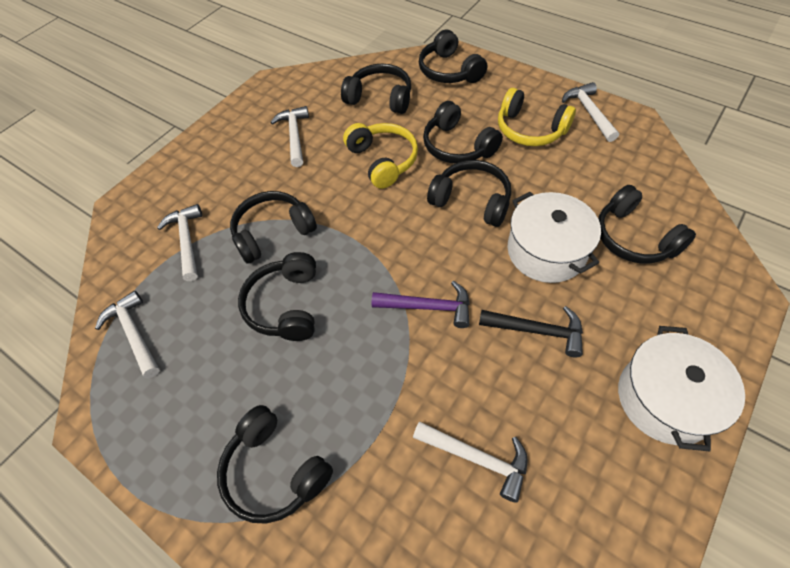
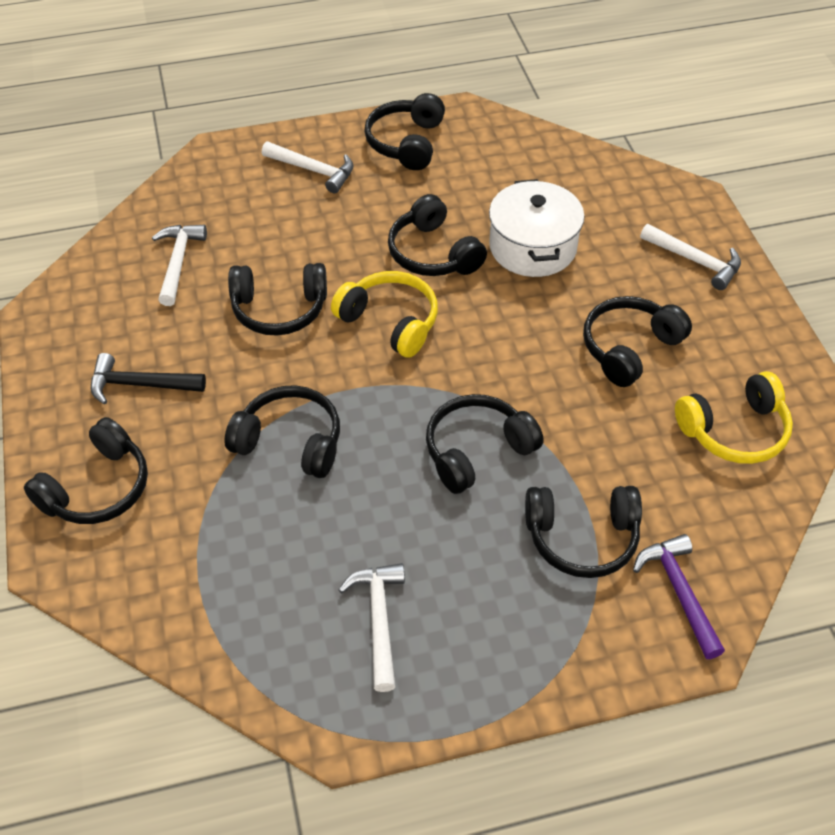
white hammer: [95,291,160,379] [157,204,202,281] [270,106,309,167] [413,422,528,503] [562,82,619,142] = 5 -> [152,225,207,306] [262,142,354,193] [339,563,405,692] [640,224,741,290] = 4
white pot: [507,192,601,283] [618,326,745,451] = 2 -> [489,179,584,277] = 1

